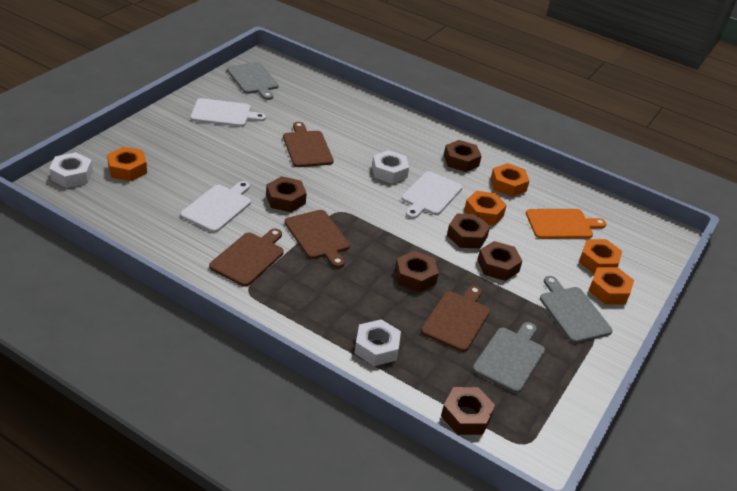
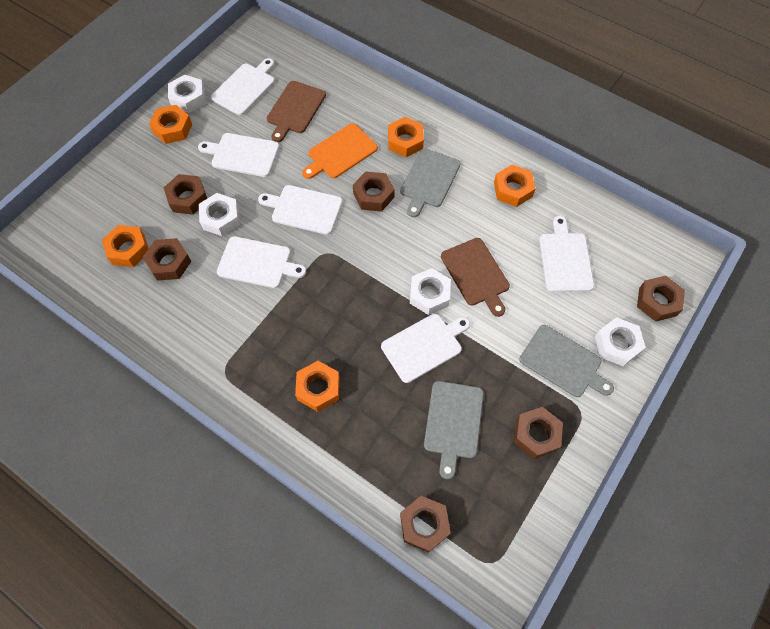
brown cutting board: [209,229,284,287] [283,122,334,167] [284,210,350,268] [421,285,490,352] = 4 -> [267,81,326,142] [441,238,510,317] = 2
white cutting board: [181,181,251,232] [191,98,266,127] [402,171,462,219] = 3 -> [198,133,280,177] [211,58,275,115] [217,236,306,288] [258,185,343,235] [381,313,470,383] [539,216,594,292] = 6
white nut: [49,152,93,188] [354,319,401,366] [372,150,409,184] = 3 -> [168,75,206,113] [199,193,240,236] [410,268,451,315] [595,317,646,366] = 4

